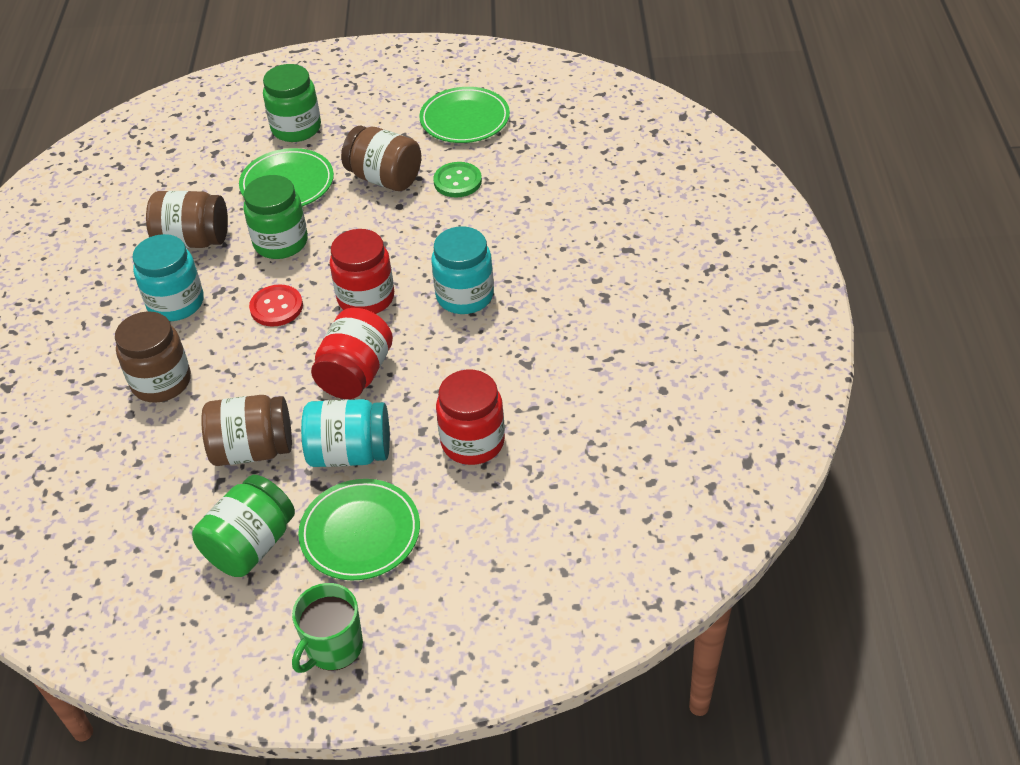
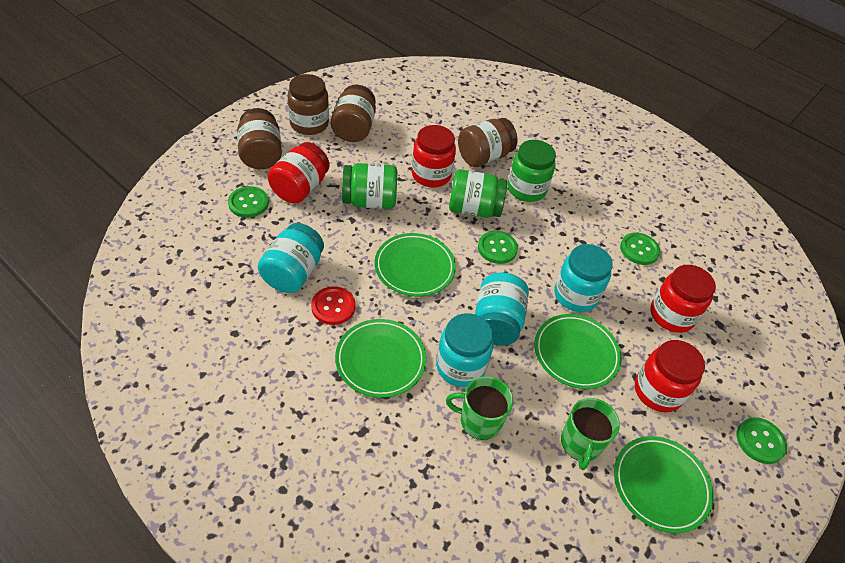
green button: [433,162,482,197] = 1 -> [228,186,269,218] [478,231,518,264] [620,233,660,265] [737,417,787,464] = 4
green mug: [292,583,363,673] = 1 -> [446,376,513,440] [561,398,620,470] = 2
green plate: [239,148,334,207] [298,479,420,581] [419,87,510,143] = 3 -> [335,319,426,398] [374,233,456,297] [534,314,622,389] [614,436,714,533] = 4
red jar: [311,308,393,399] [330,229,394,314] [436,369,505,465] = 3 -> [268,142,330,204] [411,125,456,187] [635,340,705,412] [651,265,716,333] = 4
turquoise jar: [132,234,204,321] [301,399,390,467] [431,226,494,314] = 3 -> [258,223,324,293] [436,313,493,387] [475,272,529,346] [554,244,613,312] = 4

